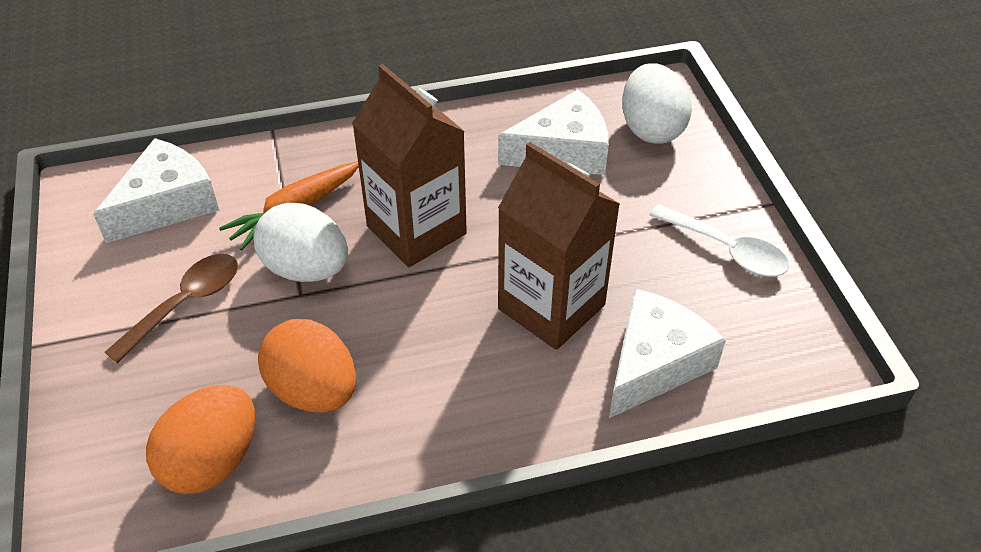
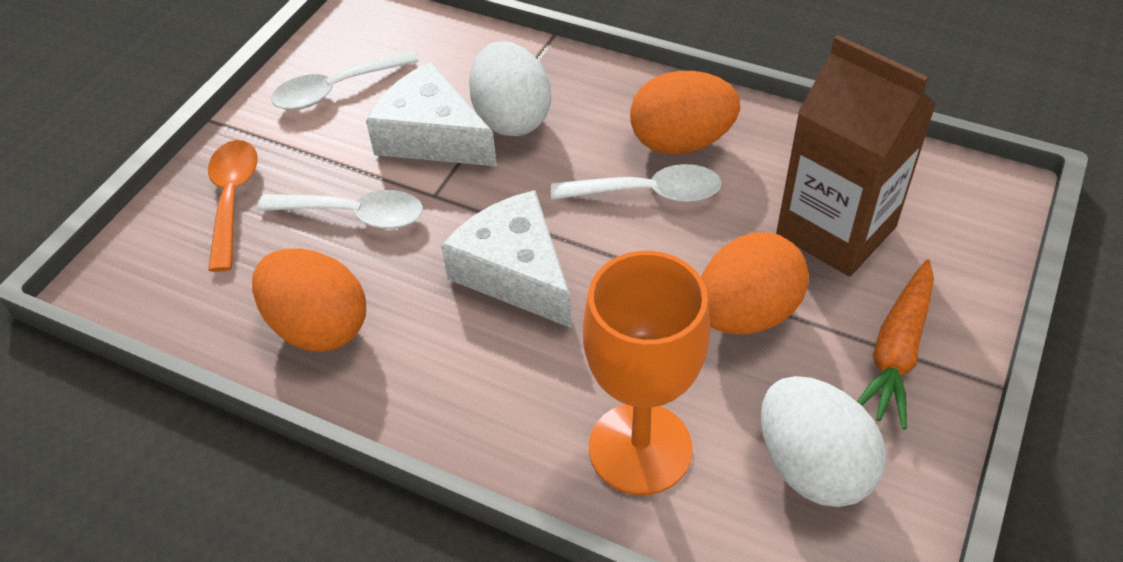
brown carton: [352,64,467,267] [498,142,620,350] = 2 -> [776,35,936,277] = 1
brown spoon: [105,254,238,363] = 1 -> none = 0
orange egg: [146,385,255,494] [258,319,356,412] = 2 -> [252,248,366,352] [630,71,740,155] [701,232,809,335] = 3
orange goblet: none = 0 -> [583,251,710,495] = 1
orange spoon: none = 0 -> [208,140,258,272] = 1
white cheese: [93,138,219,243] [498,89,609,175] [609,288,726,418] = 3 -> [366,62,497,166] [441,190,572,328] = 2
white spoon: [649,204,789,277] = 1 -> [257,190,423,229] [271,50,419,110] [551,164,722,202] = 3

